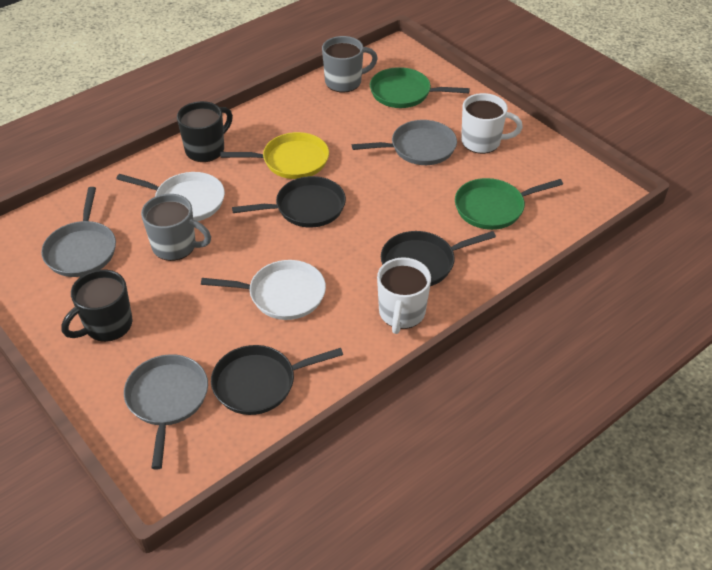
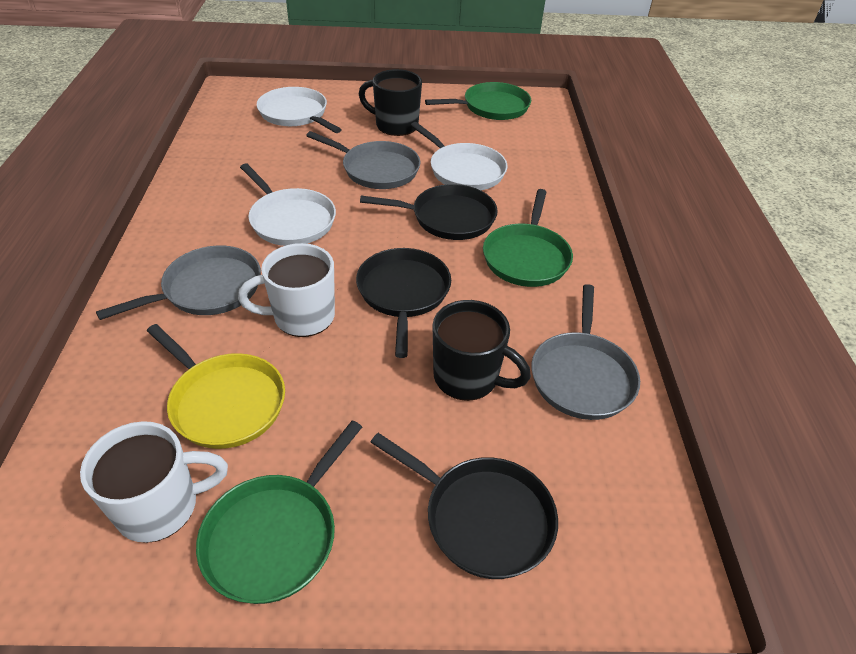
green pan: [370,67,470,108] [455,178,563,230] = 2 -> [196,421,362,604] [425,82,531,120] [483,189,573,287] = 3
grey mug: [141,194,211,261] [322,36,378,93] = 2 -> none = 0
white pan: [116,172,225,221] [201,260,326,320] = 2 -> [240,163,336,246] [257,87,342,133] [410,122,507,190] = 3

